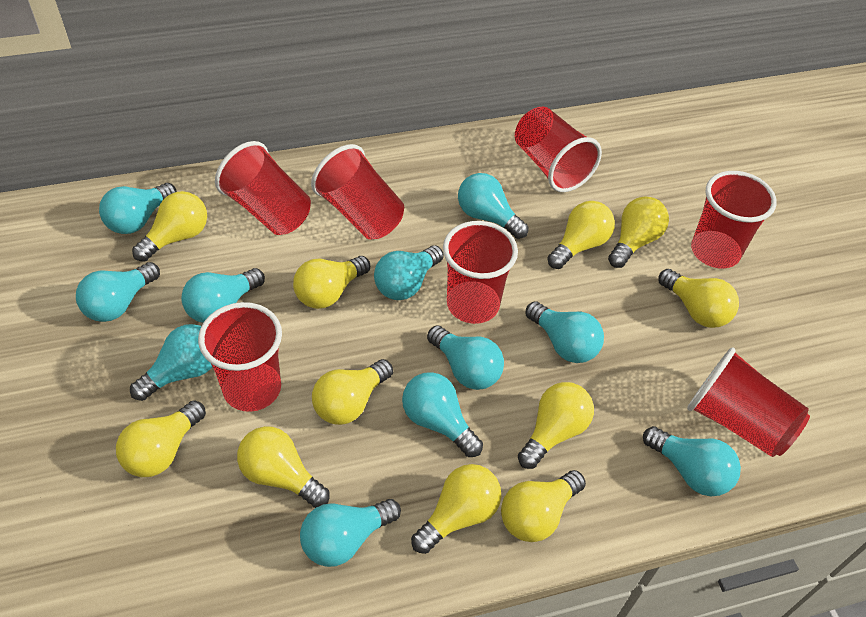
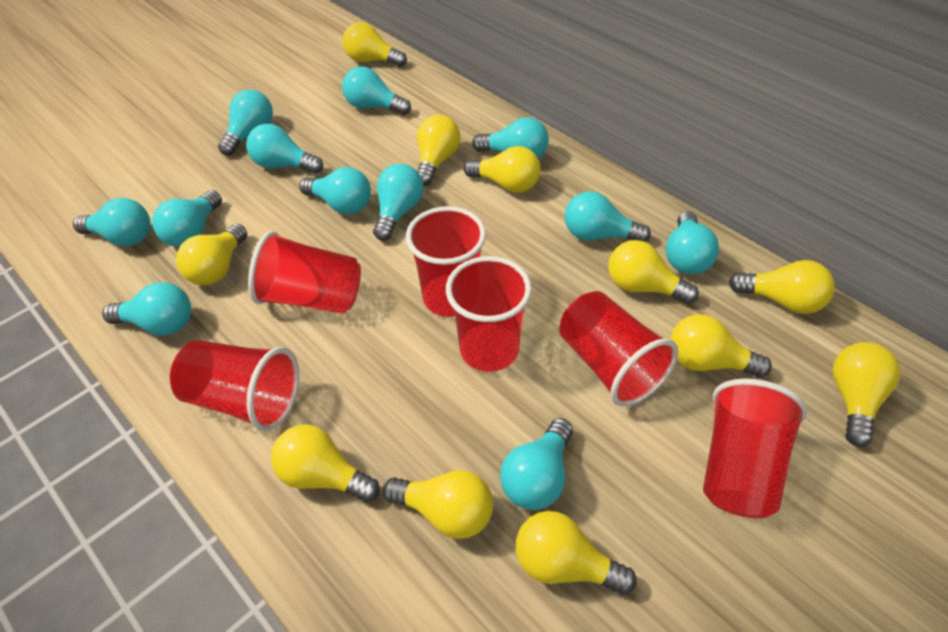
red cup: [198,302,282,412] [215,141,311,235] [311,144,404,239] [443,221,518,324] [515,106,602,192] [687,347,810,457] [691,171,777,269] = 7 -> [170,340,299,432] [248,231,361,314] [406,206,486,317] [446,256,532,372] [559,291,678,407] [703,378,807,518] = 6
turquoise light bulb: [76,262,160,322] [99,183,177,234] [130,324,212,401] [181,268,265,323] [300,499,401,567] [374,246,444,300] [402,372,483,457] [427,326,504,390] [458,173,528,239] [525,301,604,363] [643,426,741,496] = 11 -> [73,198,150,246] [102,282,191,336] [152,190,222,247] [218,89,273,155] [246,124,323,174] [299,167,371,214] [342,67,411,115] [373,164,424,241] [472,117,549,159] [500,418,573,510] [565,192,651,242] [666,211,719,274] = 12

